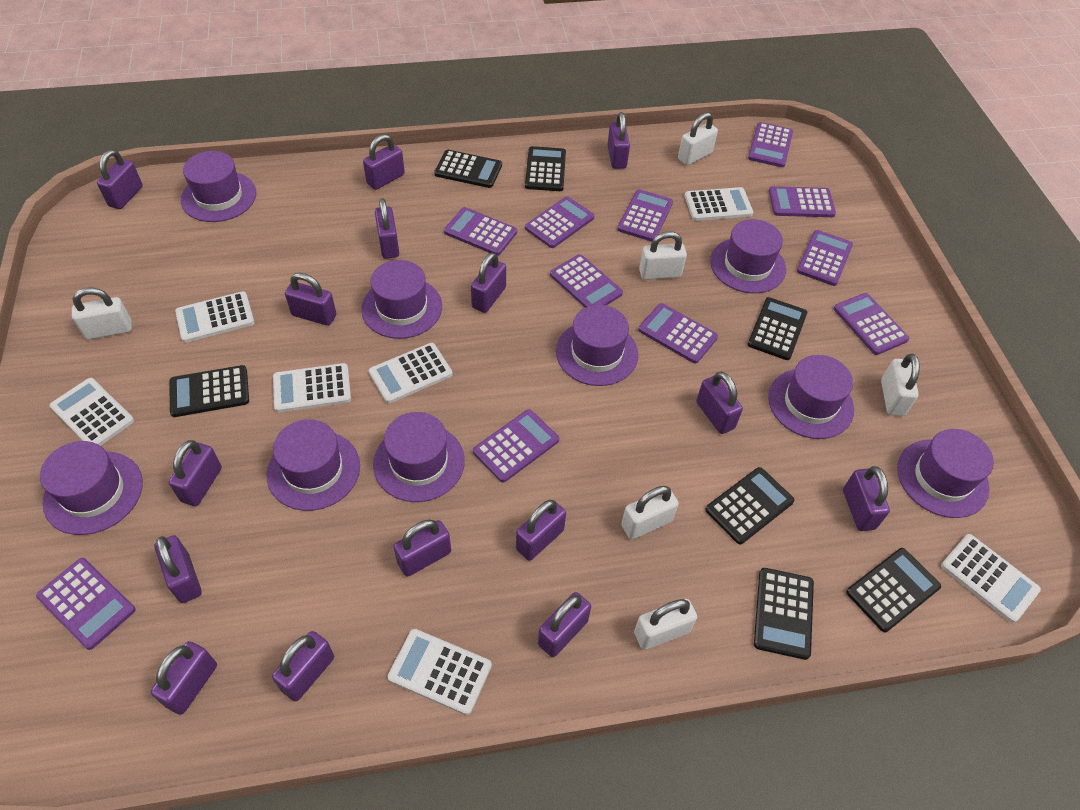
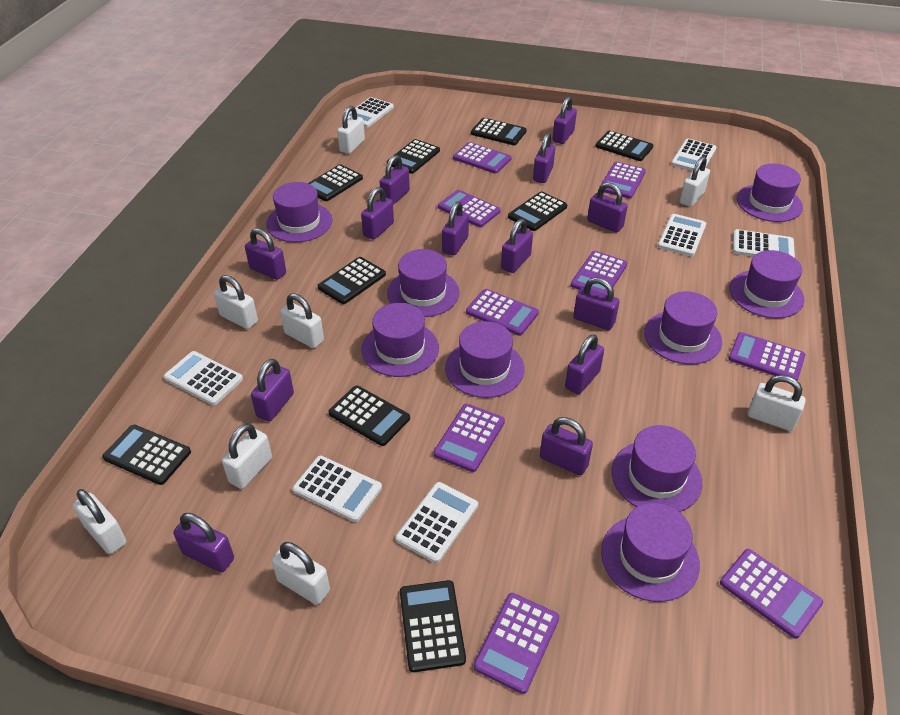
black calculator: [169,365,249,417] [434,150,502,188] [525,146,566,191] [705,467,794,544] [748,297,807,360] [754,568,814,660] [846,548,941,632] = 7 -> [102,425,191,485] [308,164,363,201] [318,257,386,304] [328,385,410,446] [387,139,440,174] [400,580,466,672] [471,118,527,145] [508,191,567,231] [595,131,653,161] = 9
purple calculator: [36,558,135,650] [444,207,517,256] [473,409,559,483] [525,196,595,248] [550,254,623,308] [617,189,673,242] [638,303,718,364] [748,122,793,167] [769,186,836,217] [797,230,853,286] [833,293,909,355] = 11 -> [433,404,505,472] [438,190,501,227] [453,142,511,174] [466,289,539,336] [474,593,559,694] [570,251,627,294] [600,162,646,199] [720,549,823,639] [728,332,805,380] = 9
purple padlock: [97,150,143,209] [151,641,217,715] [155,535,202,603] [169,440,222,506] [272,631,334,701] [285,273,336,326] [363,134,405,190] [375,198,399,259] [393,519,451,577] [471,253,506,313] [516,500,566,561] [538,592,591,657] [607,112,630,169] [696,371,743,434] [843,466,890,531] = 15 -> [173,513,234,573] [245,228,286,280] [251,359,294,422] [361,187,394,240] [380,155,410,205] [442,202,469,256] [501,219,533,273] [533,133,555,183] [540,417,593,476] [552,96,577,144] [565,334,604,394] [573,277,619,330] [587,182,628,233] = 13
white padlock: [72,287,132,340] [622,486,679,539] [634,599,697,650] [639,231,687,280] [678,112,718,165] [881,354,920,416] = 6 -> [73,489,126,554] [214,275,258,329] [222,423,272,489] [272,542,330,605] [280,293,324,348] [337,106,365,154] [680,156,710,207] [748,375,806,431] = 8

